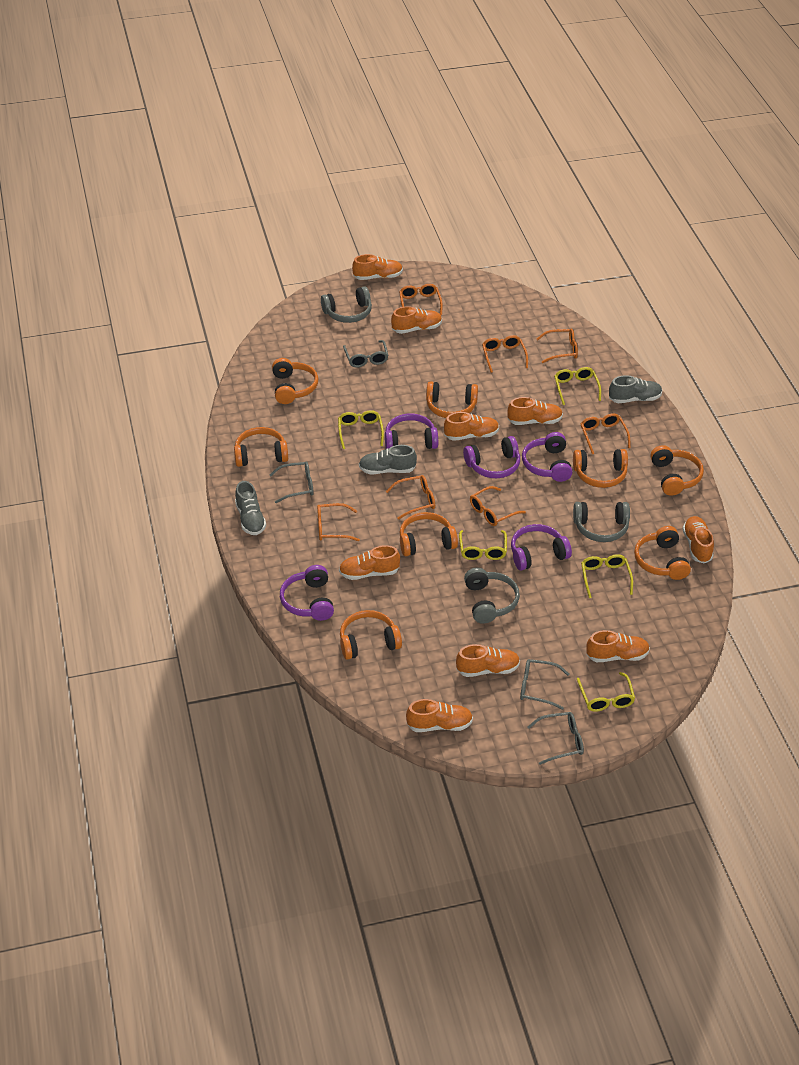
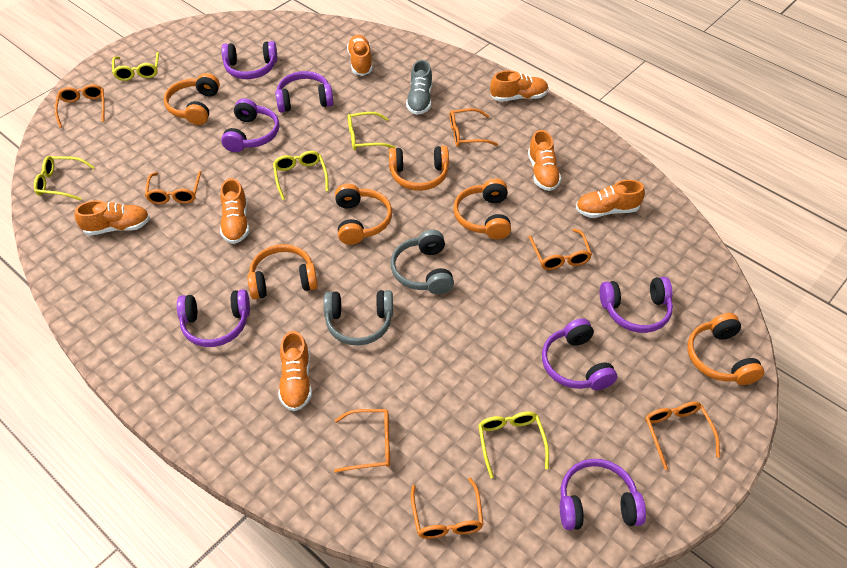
grey glasses: [270,462,314,503] [343,340,388,368] [520,659,569,710] [527,712,584,765] = 4 -> none = 0
grey headphones: [321,286,372,323] [464,568,520,624] [573,502,630,542] = 3 -> [323,290,393,346] [391,230,454,294] = 2
grey shoe: [235,481,266,535] [359,445,417,474] [609,375,662,403] = 3 -> [406,60,432,115] = 1
orange headphones: [234,427,288,467] [272,358,318,404] [340,610,402,660] [400,512,458,556] [426,381,478,418] [573,449,628,488] [634,526,691,580] [650,445,704,496] = 8 -> [164,73,220,125] [247,244,318,299] [335,184,392,245] [389,146,449,191] [453,179,511,239] [687,313,764,385] = 6
orange shoe: [339,545,400,580] [352,254,403,280] [391,306,442,334] [406,699,473,732] [444,412,499,441] [456,644,520,677] [507,397,563,425] [586,630,650,662] [682,516,714,564] = 9 -> [75,200,150,236] [220,178,249,244] [278,331,312,411] [347,35,373,76] [490,70,549,102] [528,130,561,191] [576,180,645,218] = 7
purple headphones: [280,565,334,621] [385,413,438,449] [463,436,520,478] [511,524,572,570] [522,432,573,482] = 5 -> [177,289,250,347] [221,41,277,79] [221,98,279,152] [275,71,334,113] [542,318,617,390] [560,459,646,530] [600,277,673,333] = 7

